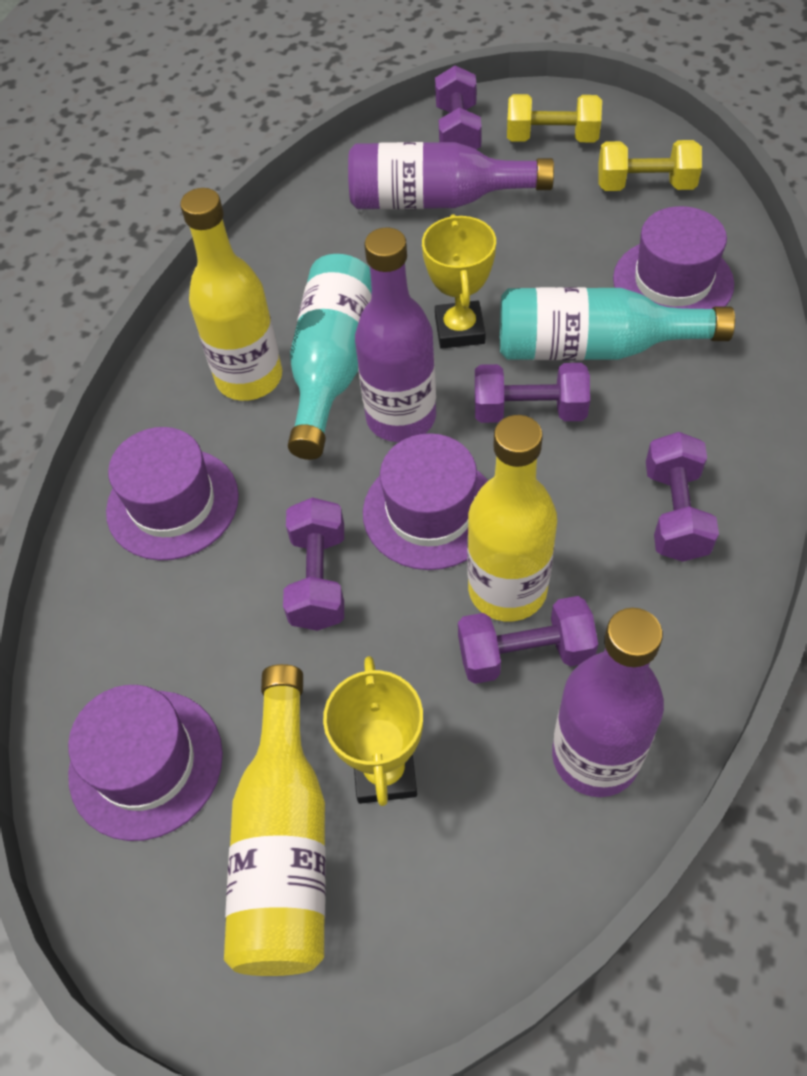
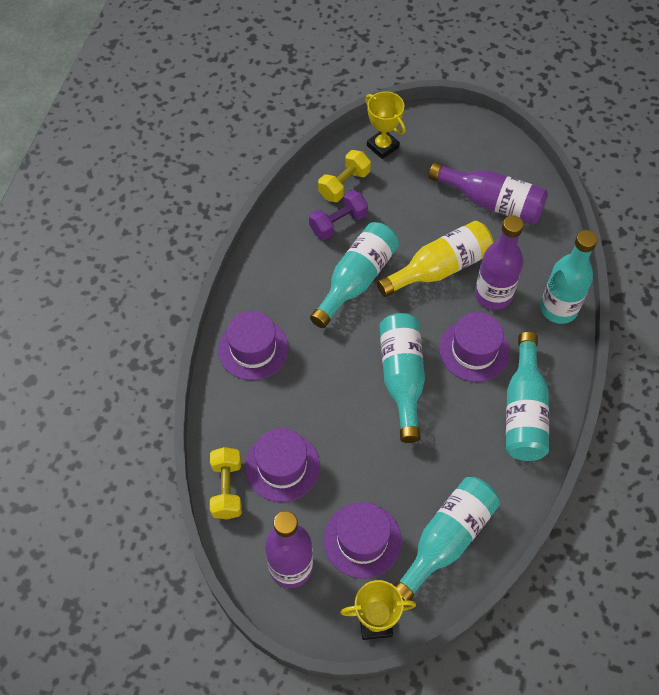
purple dumbbell: [283,497,344,631] [435,66,482,149] [458,596,598,684] [475,363,590,423] [646,432,719,562] = 5 -> [309,190,368,240] = 1
turquoise bottle: [288,254,372,460] [500,287,735,360] = 2 -> [310,222,399,328] [380,313,425,443] [394,477,500,601] [506,332,549,461] [540,230,597,324] = 5
yellow bottle: [180,188,282,401] [224,664,326,976] [467,415,557,621] = 3 -> [377,221,494,297] = 1

